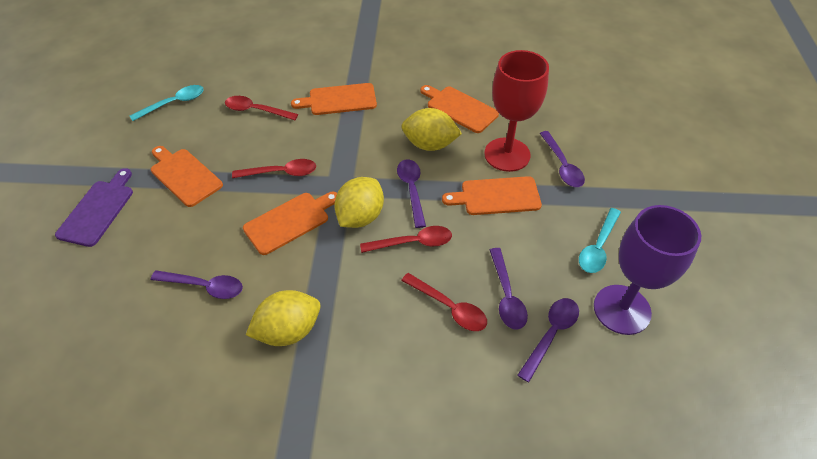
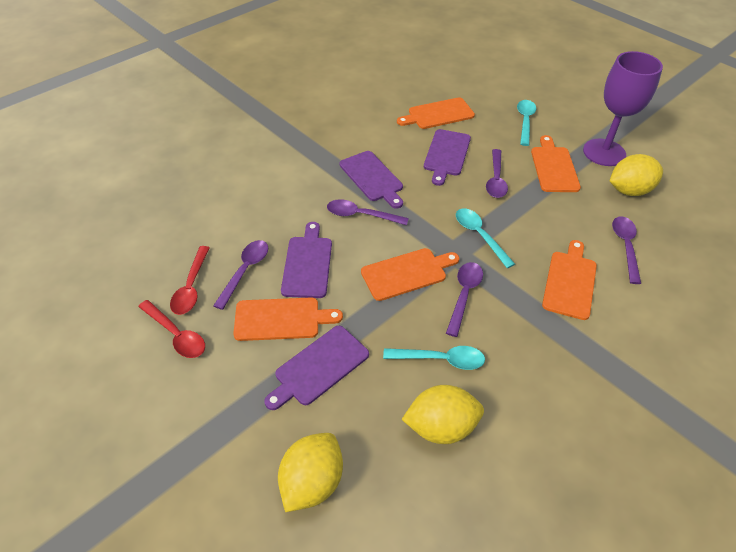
purple cutting board: [55,168,133,247] = 1 -> [264,326,369,410] [281,222,332,298] [340,151,403,209] [424,129,471,186] = 4
red goblet: [484,50,549,172] = 1 -> none = 0
red spoon: [225,96,298,120] [232,159,316,178] [360,226,452,253] [401,273,487,331] = 4 -> [138,300,205,358] [170,246,210,315] = 2
turquoise spoon: [130,85,204,121] [579,208,621,273] = 2 -> [383,346,485,370] [456,208,515,268] [517,100,536,146] = 3

